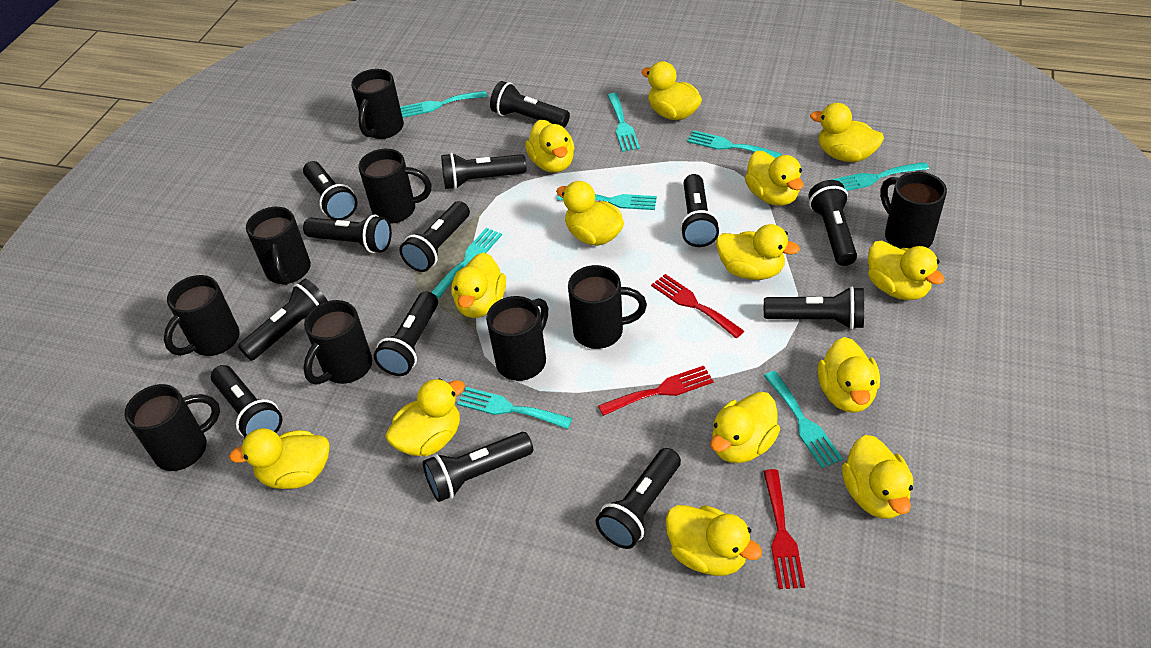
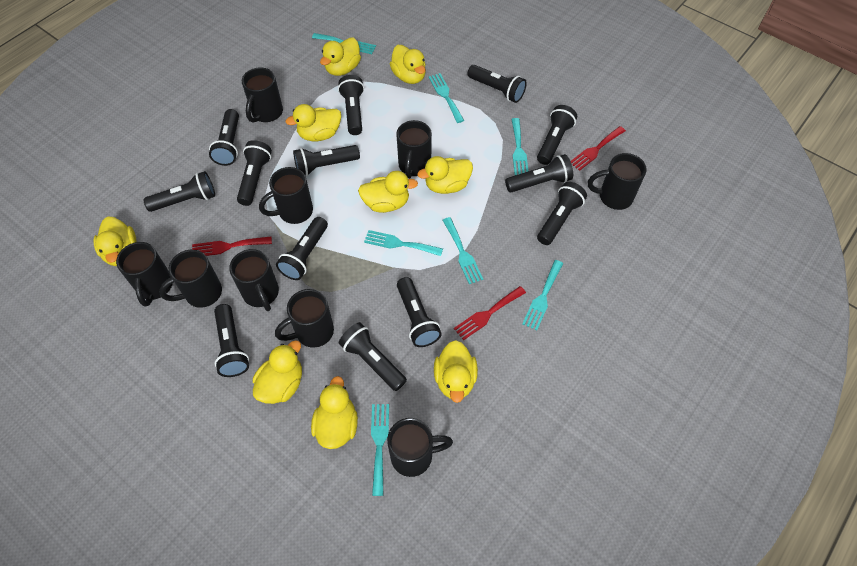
turquoise fork: [400,91,487,118] [431,228,502,298] [457,387,572,429] [557,194,657,210] [608,93,640,152] [687,130,782,158] [764,371,843,468] [831,162,929,191] = 8 -> [312,33,376,54] [364,230,443,256] [371,404,389,496] [429,73,464,123] [443,217,483,284] [511,118,528,175] [522,260,563,330] = 7
yellow duck: [229,428,330,489] [385,378,465,456] [452,252,506,318] [525,120,575,173] [556,181,624,246] [641,61,702,120] [665,505,762,576] [710,392,780,463] [716,224,800,280] [745,151,804,206] [810,103,884,162] [817,337,880,413] [842,435,913,519] [868,241,945,300] = 14 -> [93,216,137,266] [253,340,302,404] [285,104,341,141] [311,376,358,449] [320,37,361,76] [358,171,418,213] [390,45,426,84] [417,156,473,194] [434,340,478,403] = 9

